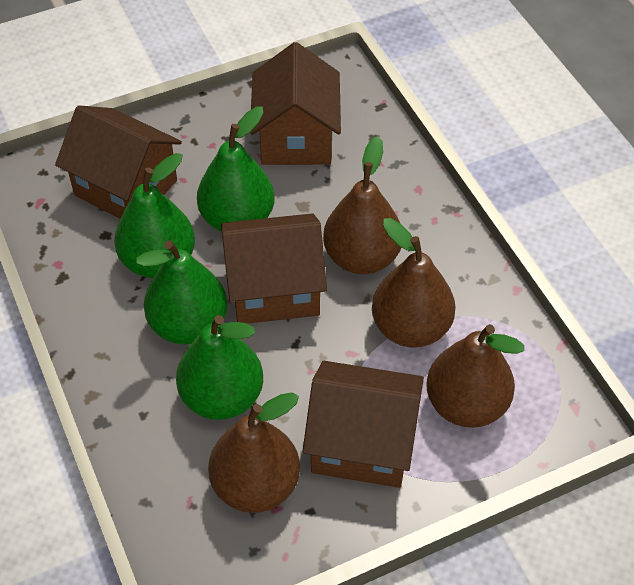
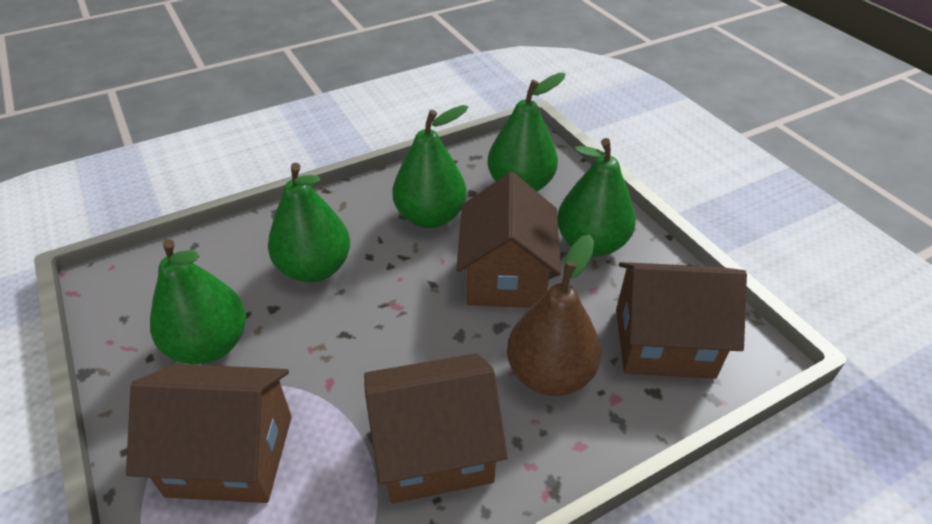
brown pear: [208,392,300,513] [323,136,401,274] [372,218,456,348] [426,324,524,428] = 4 -> [507,235,601,396] = 1
green pear: [114,153,195,278] [136,240,228,345] [176,315,263,420] [197,106,275,232] = 4 -> [150,239,246,365] [268,163,350,282] [393,105,468,228] [487,73,565,191] [557,138,636,257] = 5

